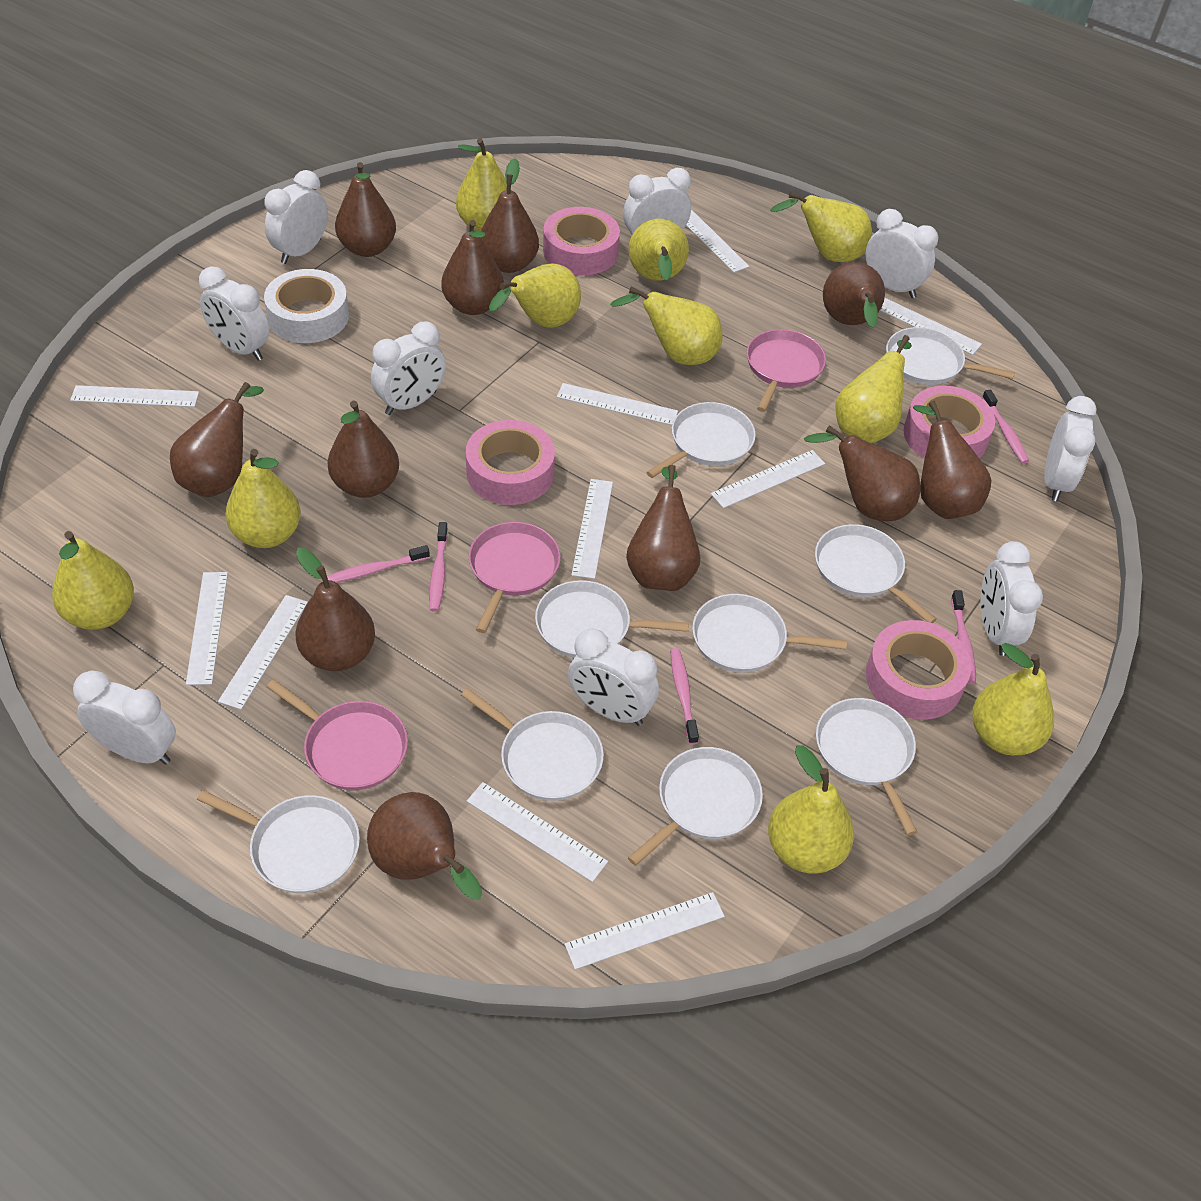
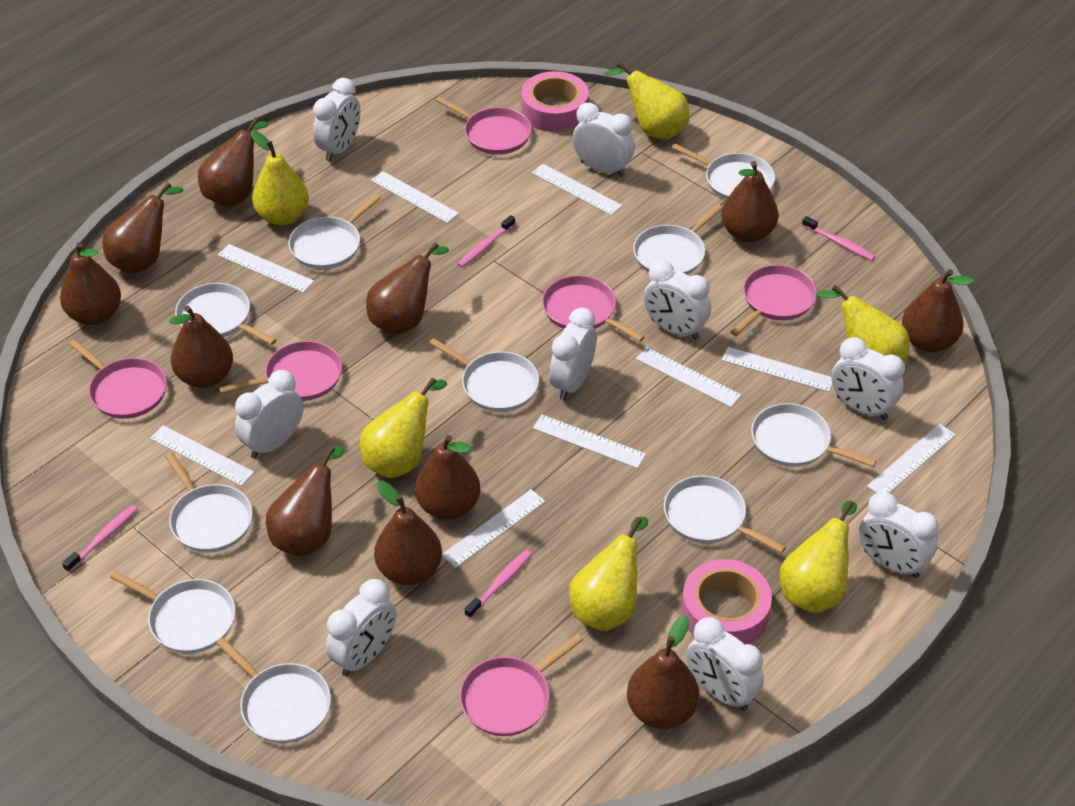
pink pan: [267,679,408,790] [469,522,561,633] [747,329,826,412] = 3 -> [69,339,167,419] [219,341,342,401] [436,96,531,155] [460,634,583,736] [542,275,645,342] [730,265,817,336] = 6
pink tape: [466,420,555,505] [543,207,620,275] [866,620,971,720] [904,386,995,459] = 4 -> [521,71,589,132] [681,559,772,644] = 2
pink toothbrush: [327,545,430,583] [429,522,448,612] [670,648,699,745] [951,590,976,684] [982,390,1029,464] = 5 -> [62,505,137,573] [457,215,515,268] [465,550,532,619] [802,216,875,261] = 4
white pan: [197,790,360,893] [461,688,604,801] [535,580,689,658] [628,747,763,866] [646,402,756,478] [692,594,847,673] [815,524,937,623] [816,698,918,835] [886,327,1015,385] = 9 -> [110,571,236,654] [165,453,253,553] [175,283,276,345] [216,638,331,743] [288,194,381,270] [429,338,539,412] [633,204,723,275] [664,476,786,554] [672,144,775,200] [751,403,876,467] = 10
white ruler: [70,385,199,407] [186,572,228,685] [218,595,308,710] [467,782,608,882] [557,383,678,425] [565,892,725,970] [571,479,613,579] [686,209,750,273] [711,450,825,508] [880,298,982,355] = 10 -> [150,425,254,486] [218,244,315,293] [371,171,459,223] [442,489,545,568] [532,164,622,215] [533,415,646,469] [636,347,741,407] [722,347,832,392] [867,424,956,493] = 9
white tape: [264,269,349,343] = 1 -> none = 0
yellow pear: [52,531,134,630] [225,449,301,548] [456,138,507,231] [489,263,581,328] [610,287,723,365] [628,218,689,281] [768,745,854,874] [770,192,872,262] [835,335,912,443] [972,643,1054,756] = 10 -> [251,131,309,225] [360,378,447,478] [569,516,648,631] [604,62,689,140] [780,501,857,613] [816,285,910,364] = 6

